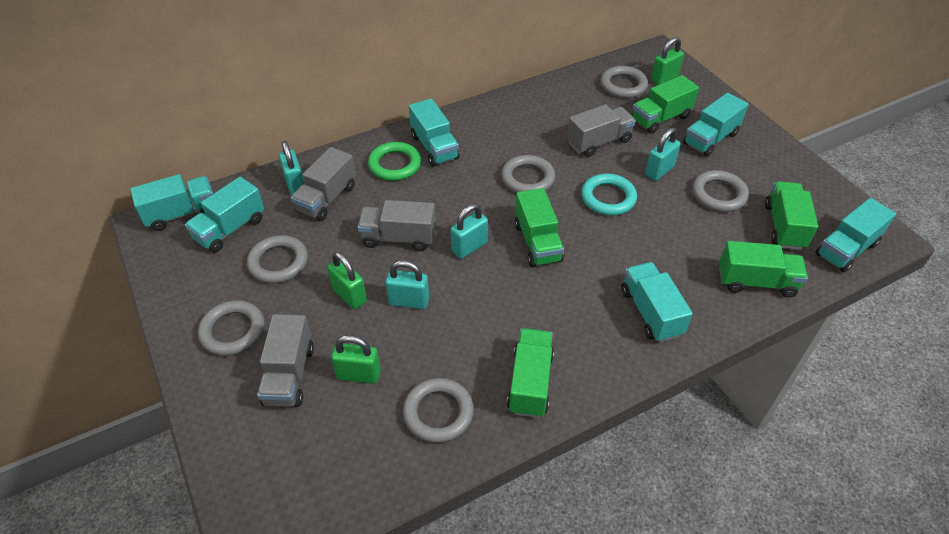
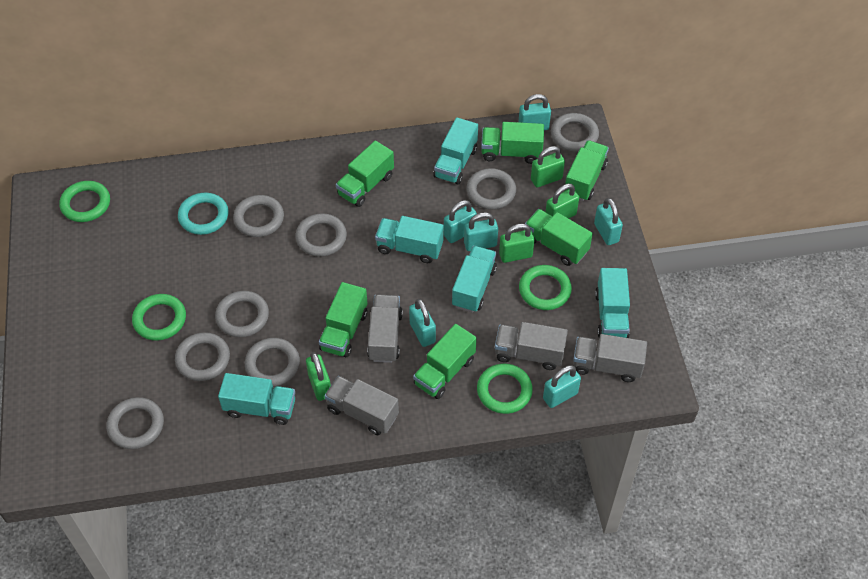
green padlock: [327,252,367,309] [331,335,381,384] [651,37,684,85] = 3 -> [306,352,331,401] [499,223,535,263] [531,146,565,187] [545,184,579,219] = 4
green ring: [368,142,421,181] = 1 -> [59,181,110,222] [132,294,186,341] [477,364,533,414] [519,265,572,310] = 4
green truck: [507,328,554,418] [515,188,564,267] [632,75,699,134] [719,241,808,298] [765,181,818,250] = 5 -> [319,282,367,357] [336,140,394,207] [413,324,477,399] [481,122,544,164] [525,209,593,266] [565,140,609,201] = 6
grey ring: [198,300,265,356] [247,235,308,283] [403,378,474,443] [501,155,555,193] [600,66,648,98] [692,170,749,212] = 6 -> [106,397,164,449] [175,332,230,381] [215,291,269,337] [233,195,284,237] [245,338,300,386] [296,213,347,257] [467,168,516,209] [551,113,599,151] = 8
turquoise padlock: [279,141,305,196] [385,260,429,309] [451,204,488,259] [645,128,681,181] = 4 -> [409,299,436,347] [444,200,477,243] [464,212,498,251] [519,94,551,130] [543,365,581,408] [594,198,623,245] = 6
turquoise truck: [130,174,213,231] [185,177,264,253] [409,98,459,167] [621,262,693,342] [683,93,749,157] [815,198,896,272] = 6 -> [218,373,295,425] [375,216,444,263] [433,117,478,185] [452,246,497,313] [595,268,630,338] = 5

